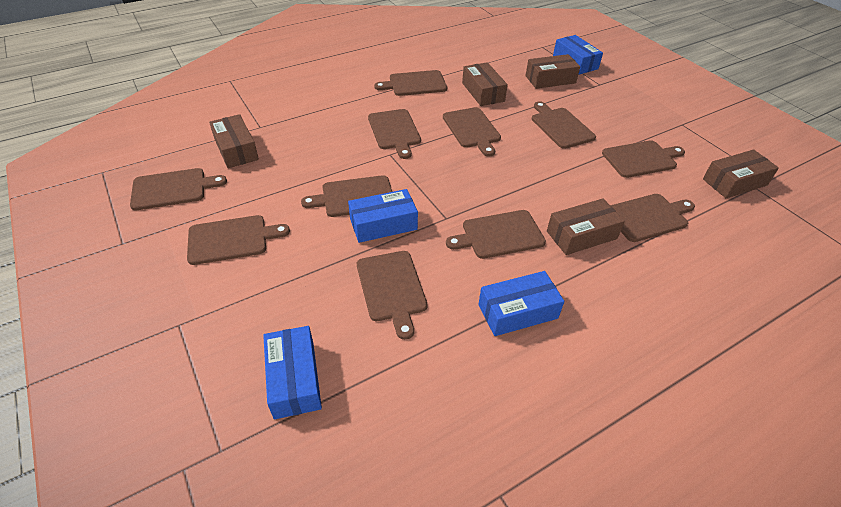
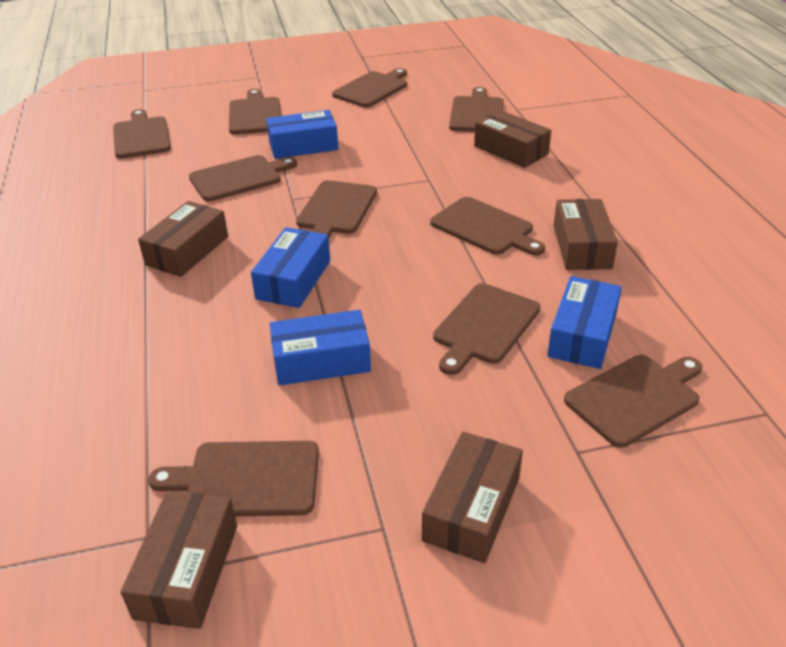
brown cutting board: [130,168,227,210] [187,215,290,265] [301,175,392,217] [357,251,427,340] [368,109,421,159] [374,70,447,96] [443,107,501,157] [446,210,546,259] [532,101,596,149] [602,140,685,178] [610,194,695,242] = 11 -> [113,109,171,159] [148,441,319,516] [189,155,297,202] [229,89,281,134] [296,180,377,238] [332,68,407,107] [430,197,545,256] [433,283,540,375] [449,87,504,132] [564,355,702,448] = 10

